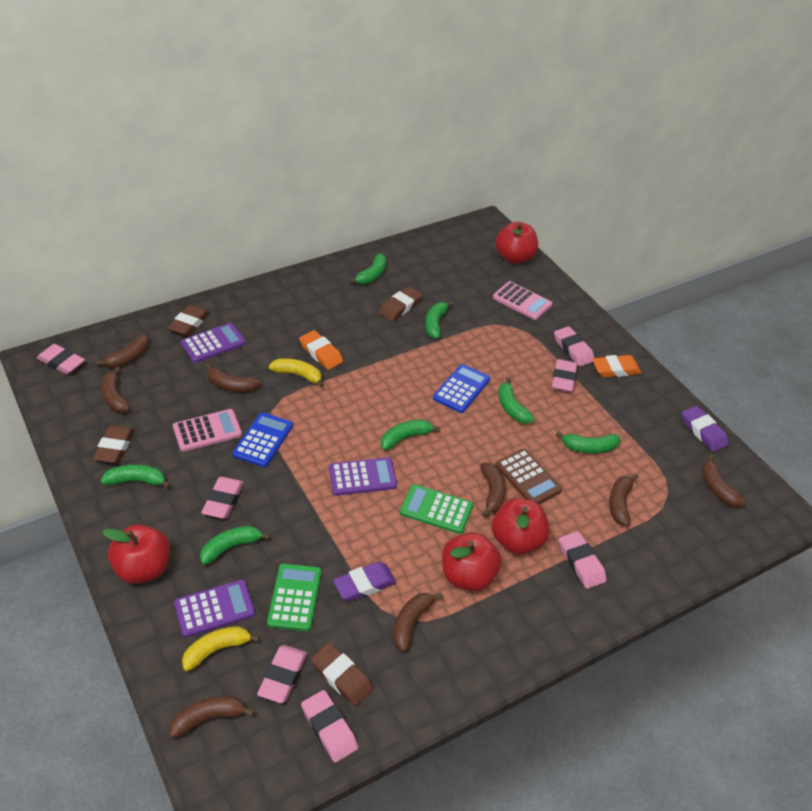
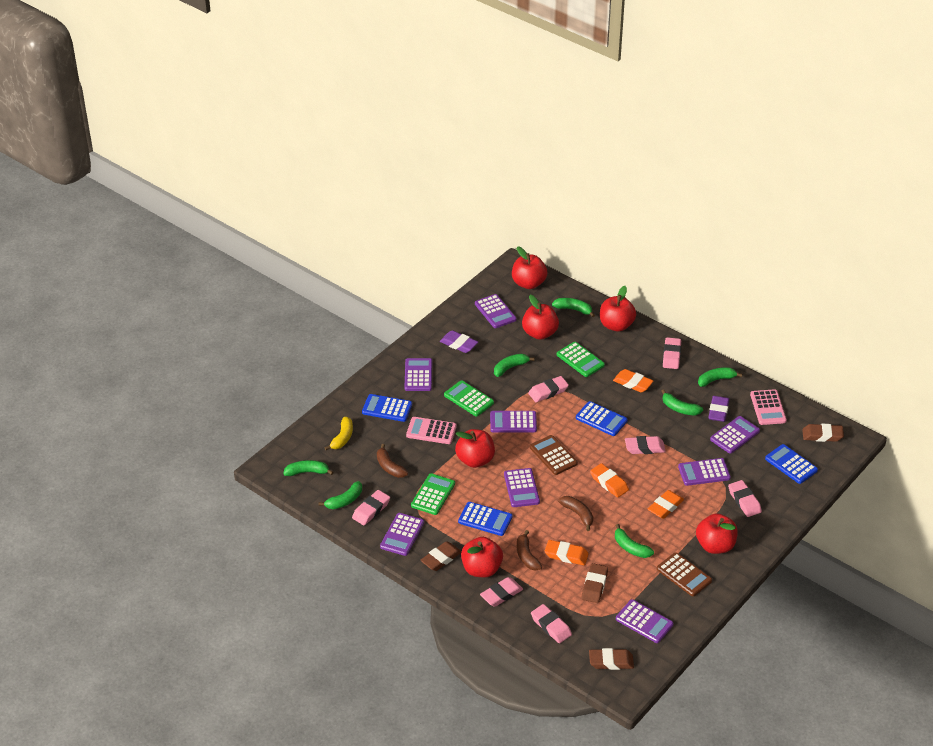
blue calculator: [233,412,293,467] [433,364,490,413] = 2 -> [362,394,412,422] [458,502,513,536] [576,401,628,436] [765,444,818,484] = 4
brown banana: [95,334,149,368] [101,367,130,413] [170,696,255,738] [205,363,260,392] [393,593,443,652] [480,463,506,517] [609,474,639,527] [701,454,745,507] = 8 -> [377,444,408,478] [517,530,542,571] [558,496,593,531] = 3
brown calculator: [495,449,562,504] = 1 -> [530,435,578,475] [657,552,712,596] = 2
green calculator: [267,564,321,631] [400,484,473,534] = 2 -> [411,473,455,515] [444,380,494,416] [557,342,605,377] = 3
orange eraser: [299,330,343,370] [592,355,642,377] = 2 -> [545,540,589,565] [590,463,629,498] [613,369,653,392] [648,490,684,519] = 4
purple calculator: [174,580,255,638] [181,323,246,363] [329,457,397,496] = 3 -> [380,513,424,556] [404,358,432,391] [475,294,517,328] [490,411,537,432] [504,468,540,507] [616,599,674,643] [678,458,731,486] [710,416,760,454] = 8
red apple: [102,524,170,584] [442,532,501,591] [492,498,550,554] [495,222,538,264] = 4 -> [455,429,495,468] [461,537,503,577] [512,246,547,289] [522,295,559,340] [600,286,636,332] [696,513,738,554] = 6
yellow banana: [182,626,260,671] [269,358,324,387] = 2 -> [325,417,353,450] = 1

